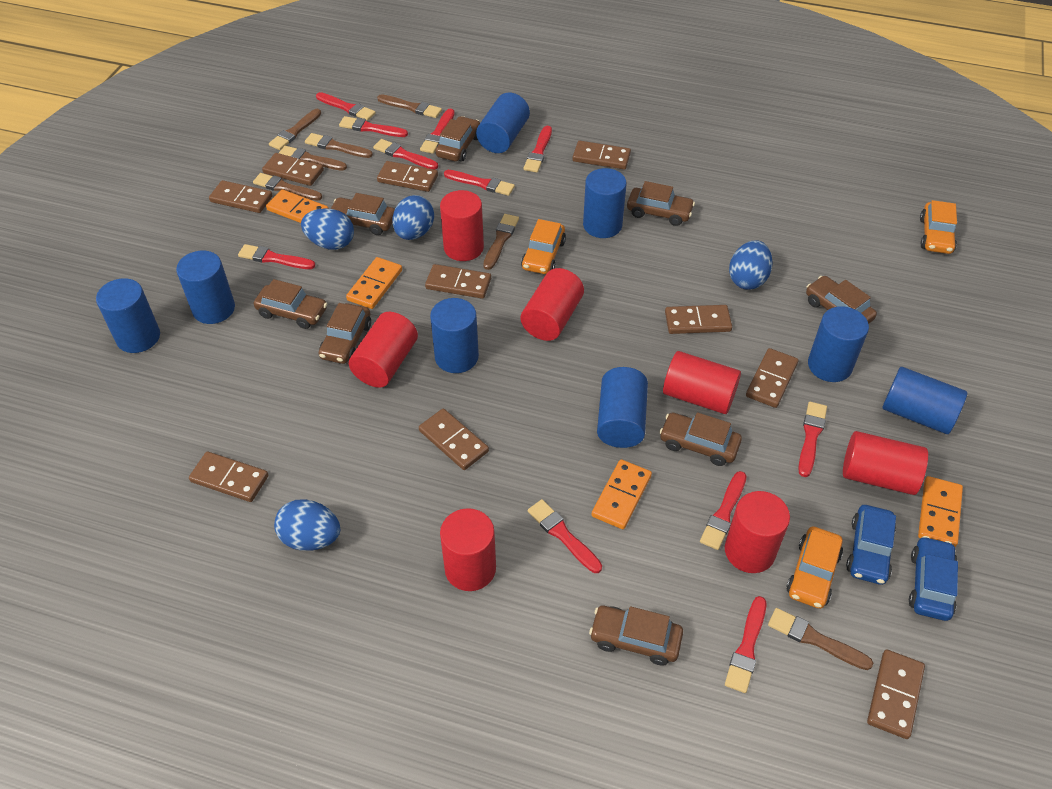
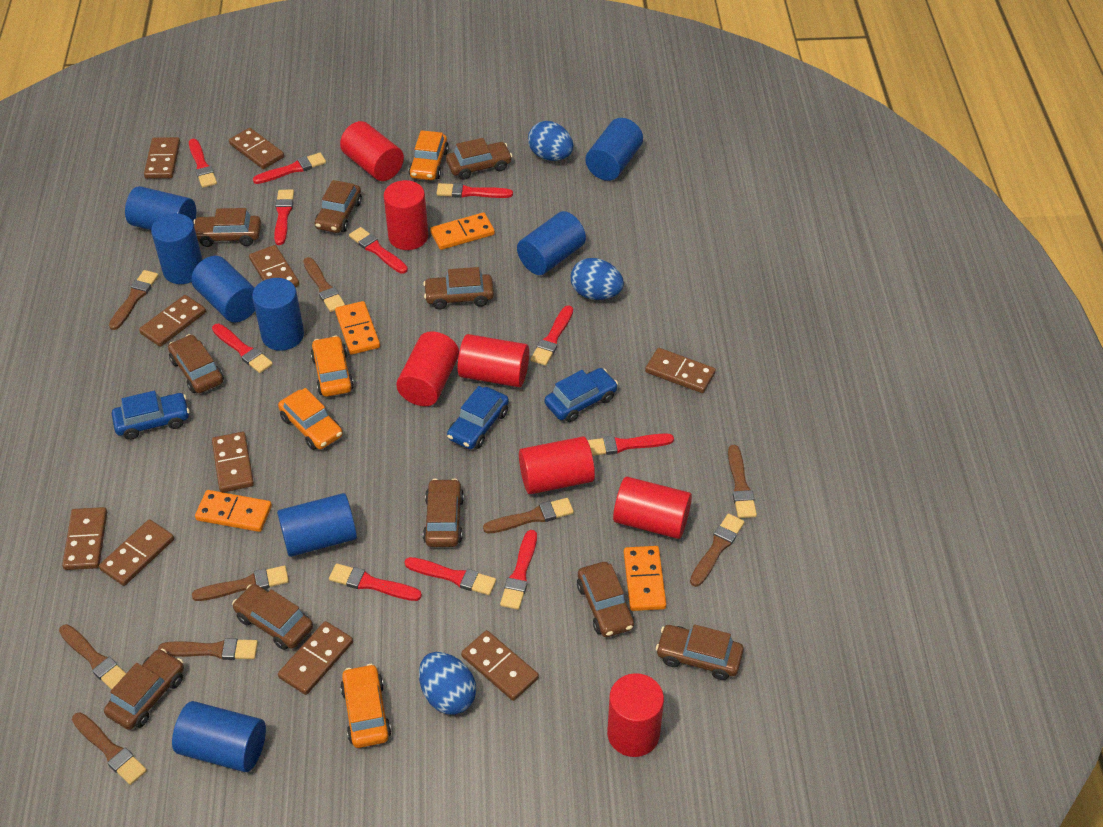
blue car: [846,505,896,585] [909,536,958,621] = 2 -> [112,391,189,440] [447,386,509,449] [545,368,618,422] = 3
blue egg: [274,499,340,551] [301,208,354,250] [392,195,434,240] [729,240,773,290] = 4 -> [419,652,476,715] [528,121,573,161] [571,258,624,300] = 3
brown brush: [253,173,322,201] [269,109,321,150] [279,146,347,171] [305,133,373,158] [377,94,442,118] [483,214,519,270] [768,608,873,670] = 7 -> [59,624,126,690] [72,712,147,785] [109,270,159,330] [158,638,258,660] [192,566,289,601] [303,257,345,312] [483,498,574,534] [690,514,744,587] [728,445,757,518] = 9
brown car: [254,279,327,329] [319,303,371,364] [331,193,395,235] [435,116,480,162] [589,606,683,666] [627,181,695,226] [659,412,742,466] [806,276,877,324] = 8 -> [104,649,184,730] [168,334,224,393] [194,208,261,247] [232,584,313,650] [315,180,362,233] [423,267,494,309] [423,478,464,547] [446,138,512,180] [577,562,634,637] [656,624,744,680] = 10
orange car: [521,219,566,274] [786,526,843,609] [920,200,957,254] = 3 -> [278,388,343,450] [311,336,354,397] [340,664,391,748] [409,130,449,180] = 4

